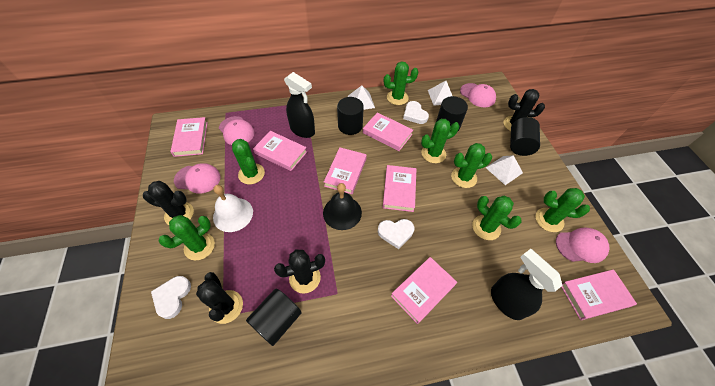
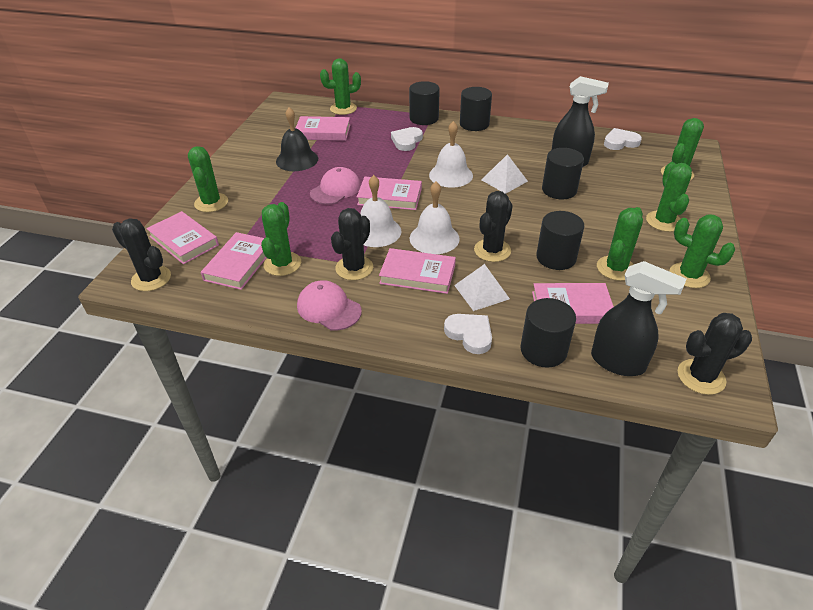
black cylinder: [246,288,302,346] [337,97,364,135] [436,96,468,131] [510,117,540,156] = 4 -> [409,81,440,125] [460,87,492,131] [521,298,576,368] [536,211,584,270] [542,148,584,199] = 5
pink book: [170,117,208,157] [253,131,307,171] [324,147,367,194] [363,112,413,151] [383,165,416,212] [391,257,457,324] [561,269,637,320] = 7 -> [146,211,219,264] [201,232,267,290] [296,116,350,141] [357,177,422,210] [379,248,456,294] [532,283,614,324] = 6
pink cap: [174,163,221,194] [219,116,255,145] [460,83,496,107] [556,228,610,263] = 4 -> [297,280,362,331] [310,167,361,205] = 2
white bell: [213,185,253,232] = 1 -> [360,175,401,247] [410,182,460,254] [429,121,473,188] = 3
white pyramid: [348,85,375,110] [428,81,452,106] [485,155,523,185] = 3 -> [454,264,510,311] [481,154,528,194] = 2

